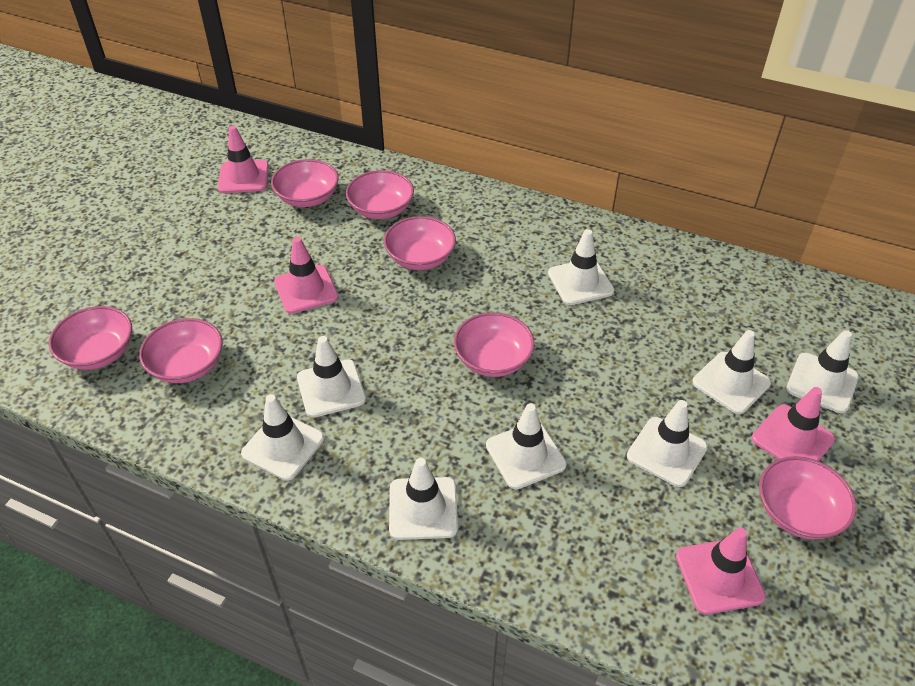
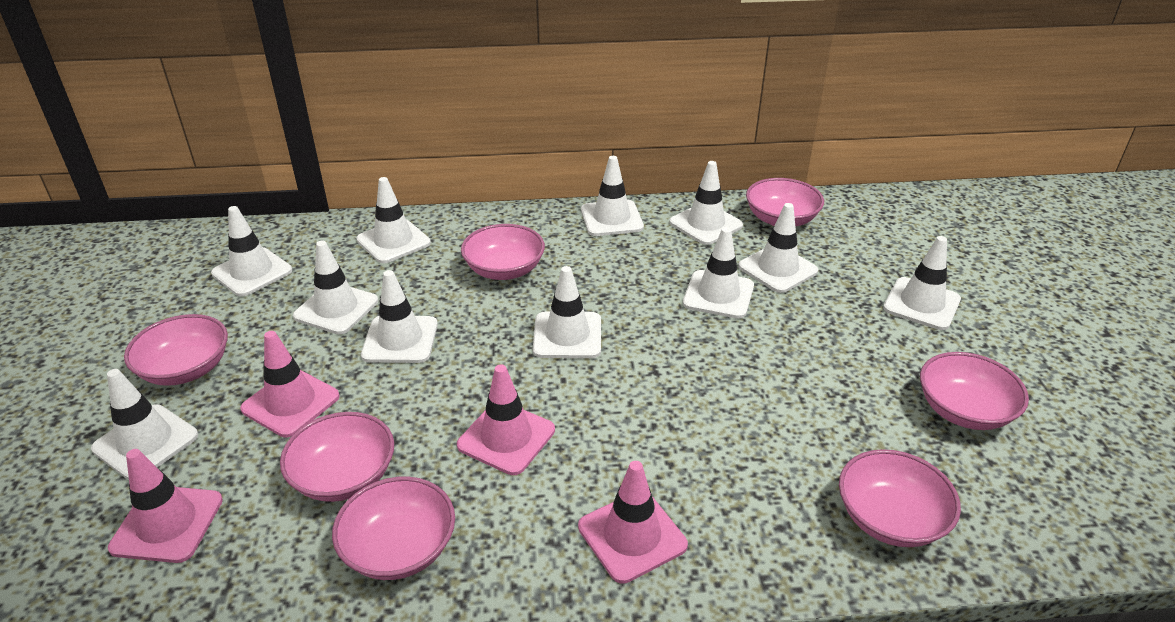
white traffic cone: [241,394,324,481] [297,336,366,418] [389,458,458,540] [486,403,567,489] [548,229,614,305] [627,400,708,487] [692,330,771,414] [786,330,859,413] = 8 -> [91,369,198,480] [211,206,292,297] [293,241,378,334] [356,177,431,263] [361,270,438,363] [533,266,601,358] [581,156,644,236] [669,161,743,245] [683,227,754,319] [738,203,818,293] [883,236,961,330] = 11

